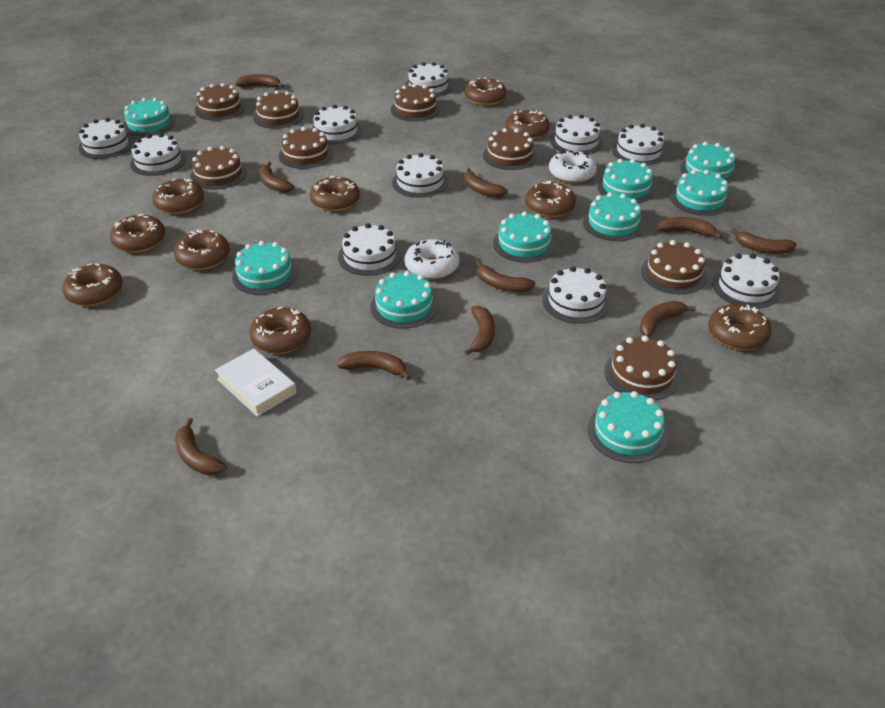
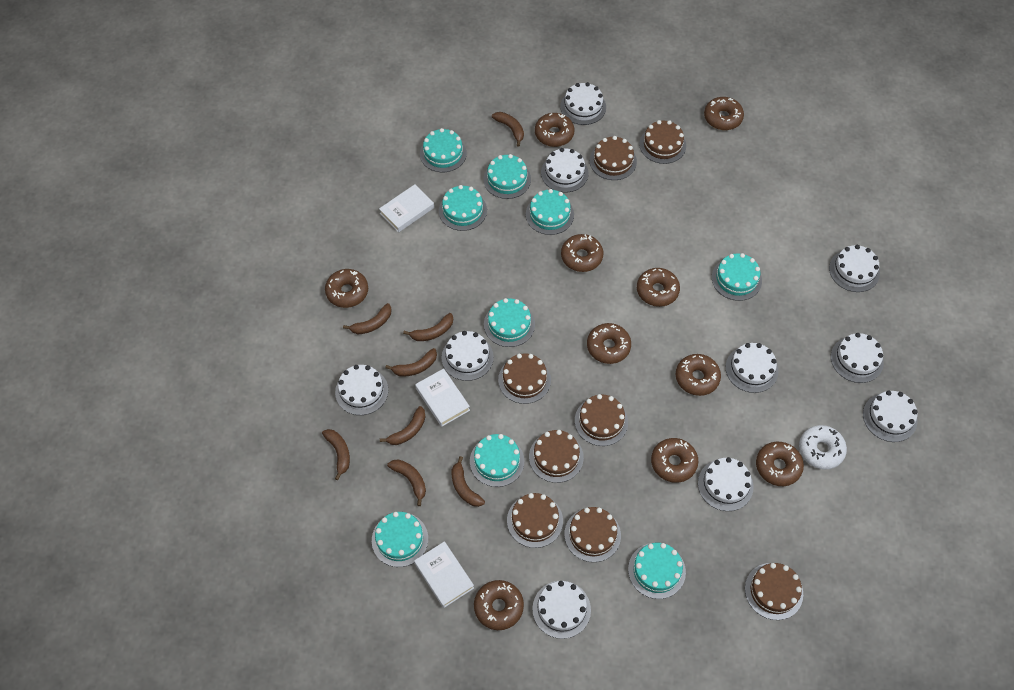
brown banana: [175,418,227,476] [235,74,284,88] [259,162,294,193] [337,351,411,380] [464,168,508,198] [464,305,495,355] [476,261,535,292] [640,301,696,337] [658,217,723,239] [731,228,797,254] = 10 -> [322,429,350,480] [343,303,392,334] [380,406,425,445] [385,348,437,376] [387,459,426,506] [403,313,453,341] [452,456,485,507] [492,112,524,146] = 8
white book: [215,349,297,417] = 1 -> [379,184,434,232] [414,541,474,608] [415,369,470,427] = 3
white donut: [405,239,459,280] [549,150,597,183] = 2 -> [799,425,847,469] = 1

